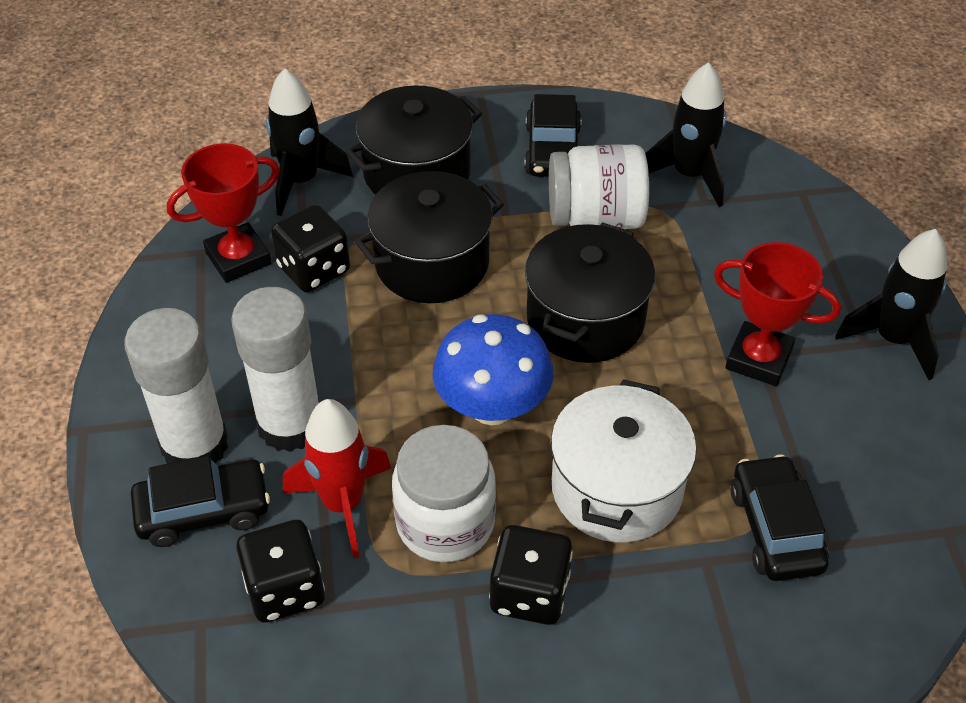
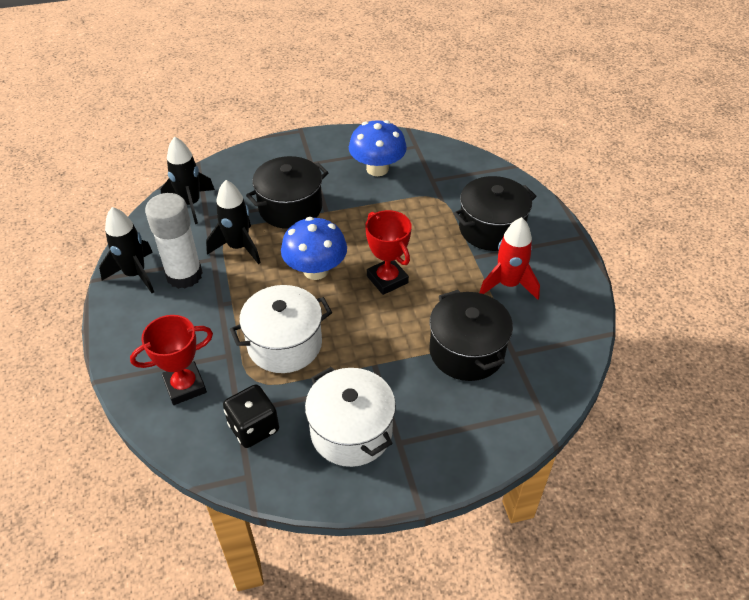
black car: [131,456,270,547] [524,94,582,177] [730,454,829,581] = 3 -> none = 0
black dice: [236,520,325,623] [271,204,350,292] [489,525,573,625] = 3 -> [223,384,279,448] = 1
blue mushroom: [433,314,553,425] = 1 -> [281,217,347,280] [349,120,407,176] = 2
white glue stick: [124,308,228,464] [231,287,319,452] = 2 -> [145,193,203,289] = 1
white jar: [392,425,496,562] [549,144,649,229] = 2 -> none = 0
white pot: [551,379,697,542] = 1 -> [230,285,332,373] [305,367,396,467] = 2

